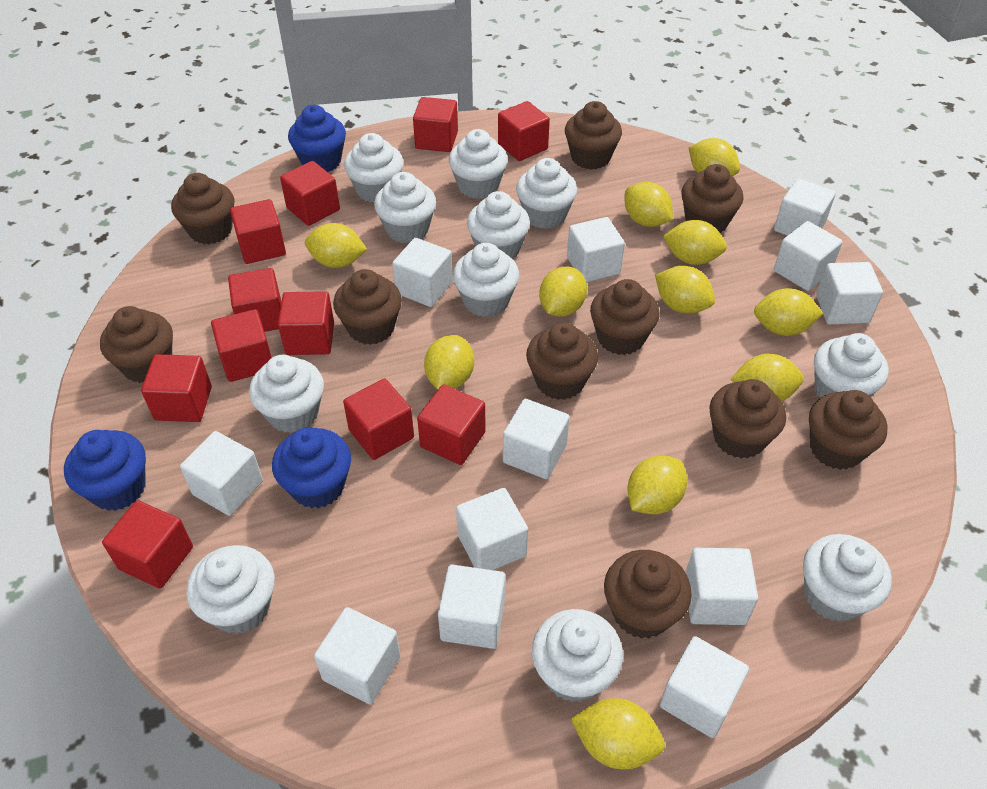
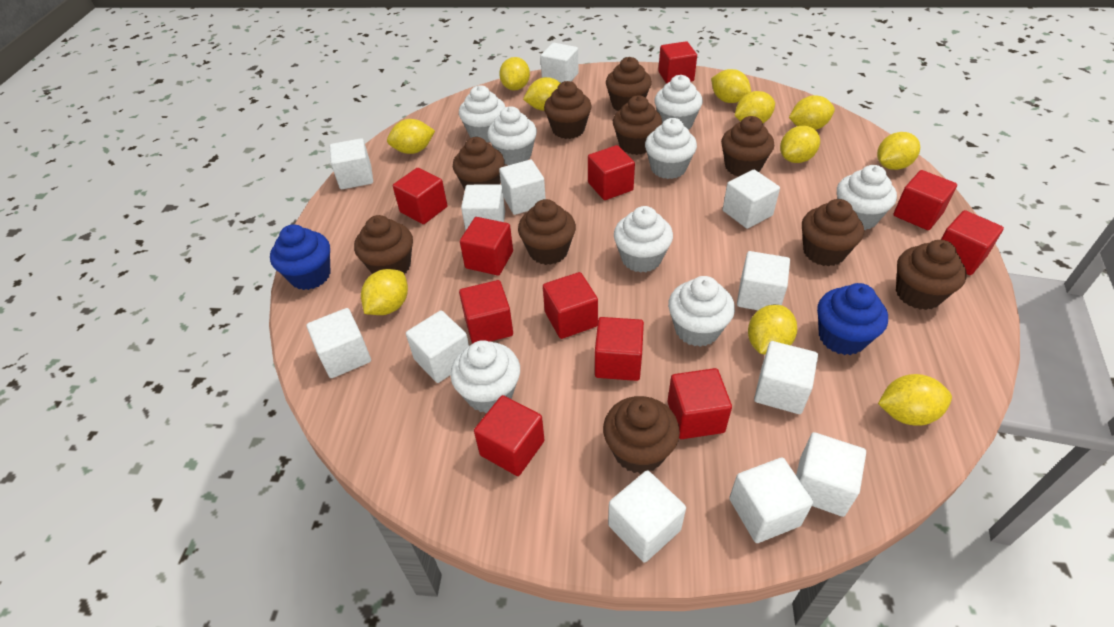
blue cupcake: [64,430,146,511] [272,427,351,508] [288,105,346,172] = 3 -> [270,224,331,290] [817,283,888,355] = 2
white cupcake: [186,545,275,634] [249,355,324,433] [344,133,404,202] [374,172,436,243] [449,129,508,199] [453,243,519,317] [467,191,530,259] [516,158,577,229] [532,609,623,702] [803,534,892,622] [814,333,889,398] = 11 -> [450,340,520,413] [459,85,505,142] [487,106,537,165] [614,206,673,273] [645,118,697,179] [655,75,703,130] [668,276,735,347] [837,165,897,230] = 8

